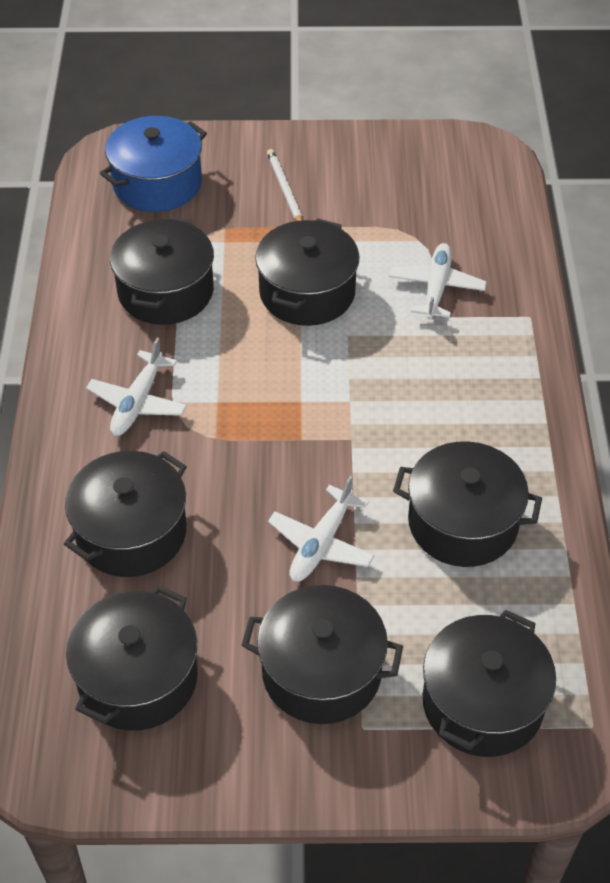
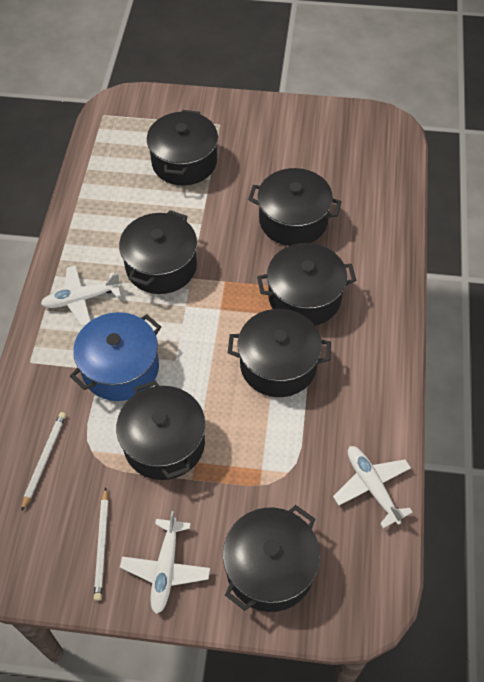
white pencil: [267,149,302,221] = 1 -> [21,412,66,511] [94,488,108,601] = 2

